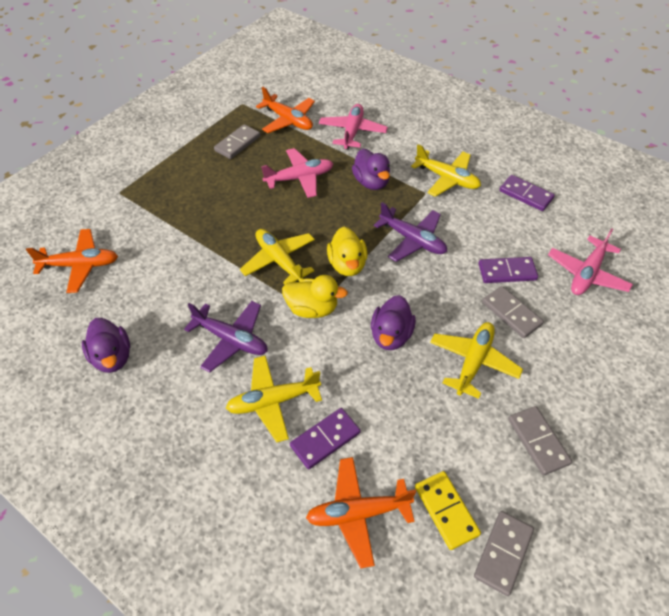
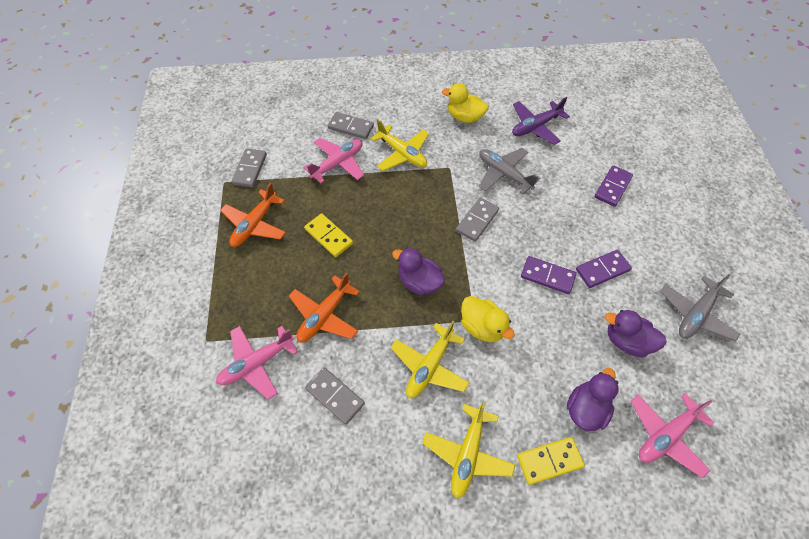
grey plane: none = 0 -> [479,148,540,195] [660,274,740,341] = 2
orange plane: [26,229,118,293] [256,86,315,133] [306,457,416,568] = 3 -> [220,183,286,247] [289,272,360,342] = 2
purple plane: [184,301,268,372] [374,202,447,262] = 2 -> [512,97,570,145] = 1
yellow domino: [415,471,481,550] = 1 -> [304,214,353,257] [517,437,585,485] = 2
yellow plane: [226,355,322,443] [240,229,315,285] [411,144,481,197] [430,322,523,399] = 4 -> [371,120,429,171] [391,321,469,398] [422,401,515,498] = 3

